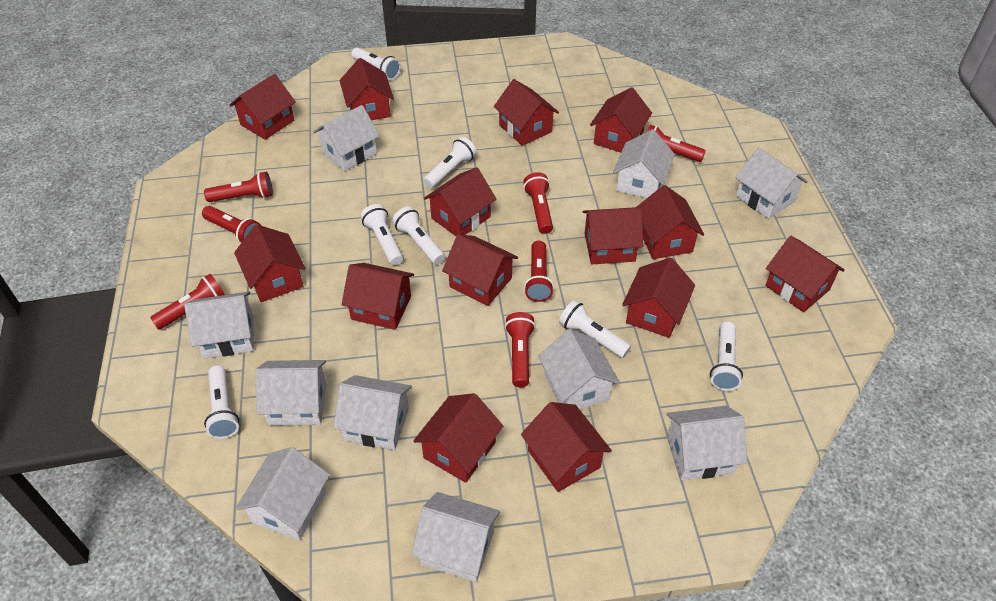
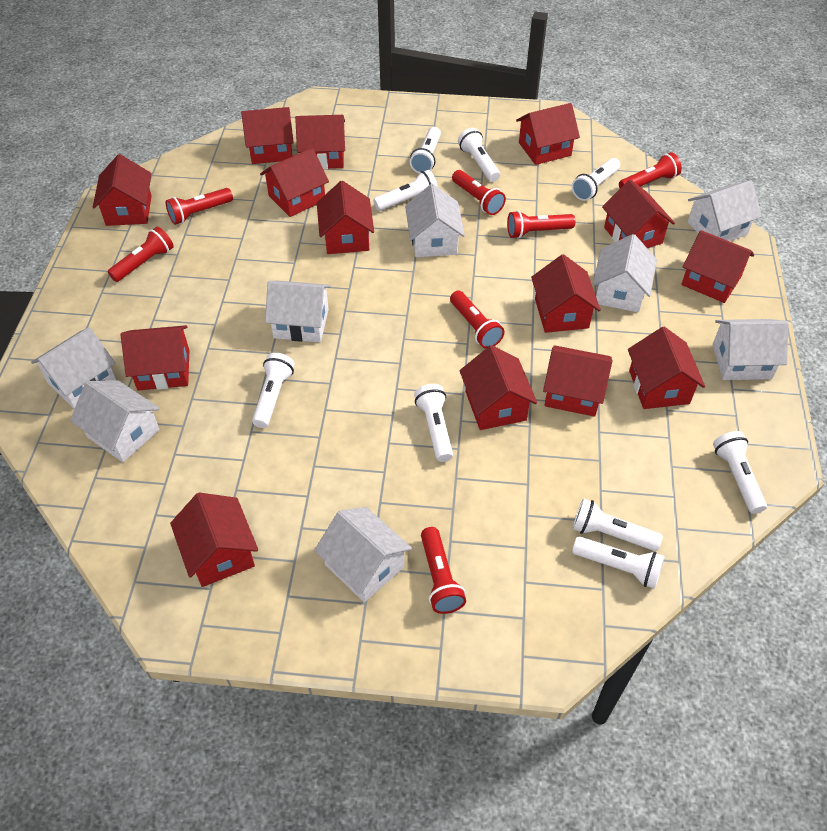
white flashlight: [204,365,239,439] [351,48,401,80] [361,204,403,265] [392,206,445,265] [423,137,477,188] [559,300,631,358] [710,321,743,391] = 7 -> [252,353,295,428] [373,170,438,211] [410,127,441,174] [414,384,453,462] [458,128,500,182] [572,158,620,201] [572,536,665,589] [573,498,663,551] [713,431,767,514] = 9
white house: [184,292,254,359] [236,447,330,541] [255,360,326,426] [313,105,380,171] [333,375,412,450] [411,492,500,582] [538,329,620,409] [613,130,675,198] [667,406,748,480] [735,148,808,219] = 10 -> [31,327,116,409] [70,380,160,462] [265,281,331,342] [314,507,412,602] [405,184,465,257] [593,234,657,312] [688,180,762,241] [712,319,789,380] = 8

